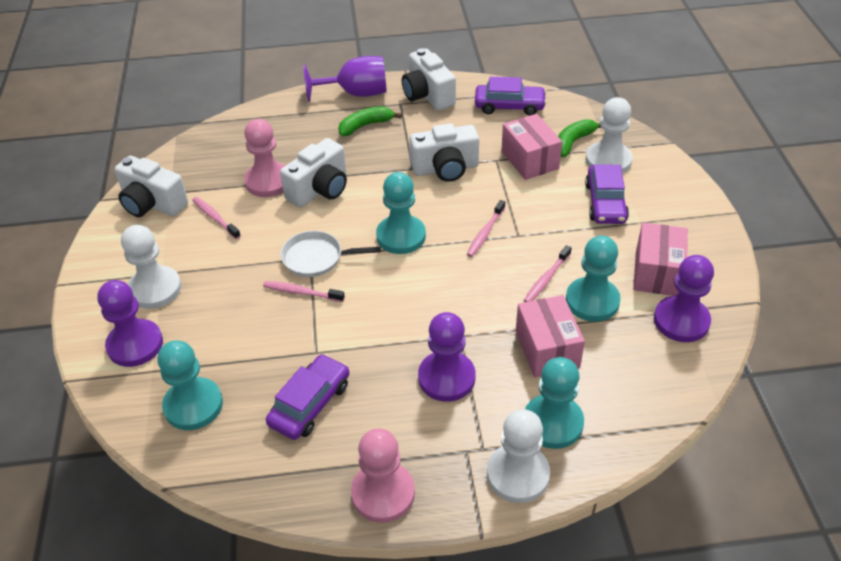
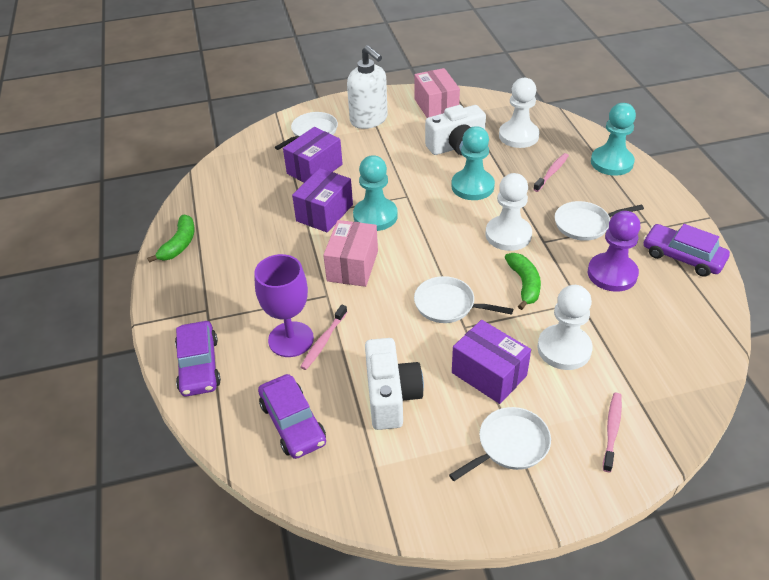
pink box: [501,114,562,180] [516,295,585,378] [633,223,688,296] = 3 -> [323,220,378,287] [414,68,460,118] = 2
pink pawn: [244,119,285,197] [351,428,415,523] = 2 -> none = 0
pink toothbrush: [192,197,241,239] [263,281,345,302] [466,200,505,257] [524,245,572,302] = 4 -> [301,305,347,370] [533,153,569,192] [603,393,622,472] = 3
purple box: none = 0 -> [283,127,343,183] [292,168,353,233] [452,320,531,404] = 3
purple pawn: [97,280,163,367] [418,312,476,402] [654,255,714,342] = 3 -> [588,211,640,292] = 1
turquoise pawn: [157,340,223,430] [376,172,426,254] [525,357,584,449] [566,235,621,322] = 4 -> [353,155,398,231] [451,126,495,200] [591,103,636,176] = 3
white camera: [114,156,188,217] [280,138,347,207] [402,48,456,111] [410,123,479,182] = 4 -> [365,338,424,430] [425,105,486,156] = 2
white pan: [280,231,381,277] = 1 -> [274,112,338,150] [414,276,513,323] [449,407,551,481] [555,201,644,241] = 4
white soap dispenser: none = 0 -> [347,45,388,129] = 1

